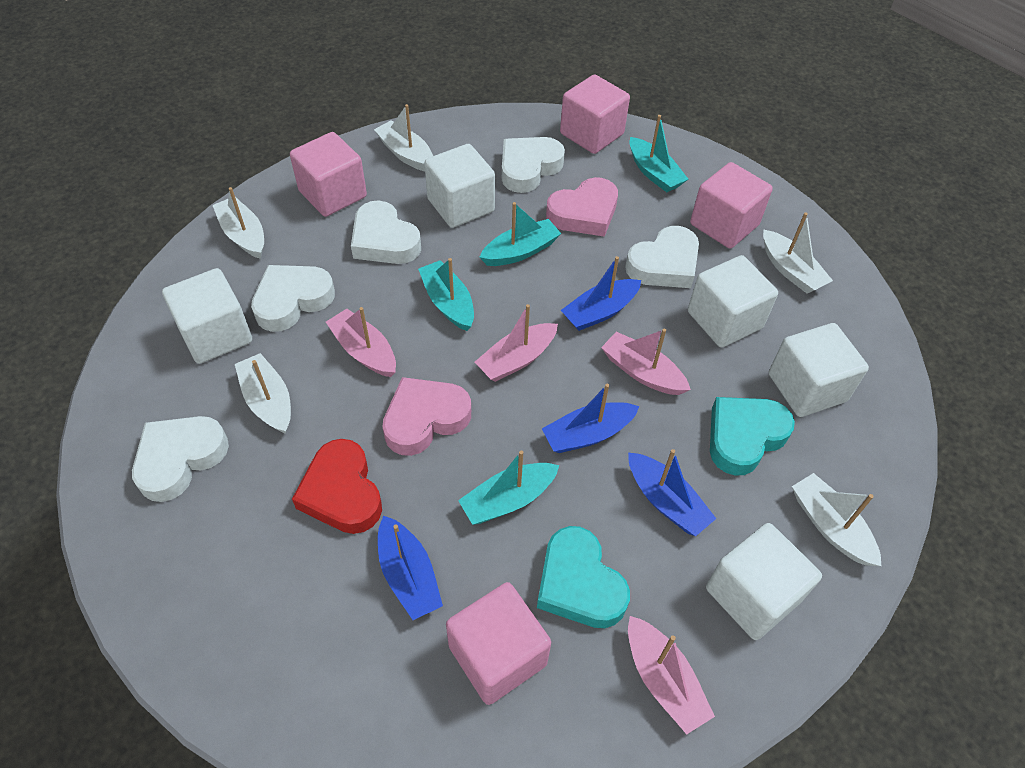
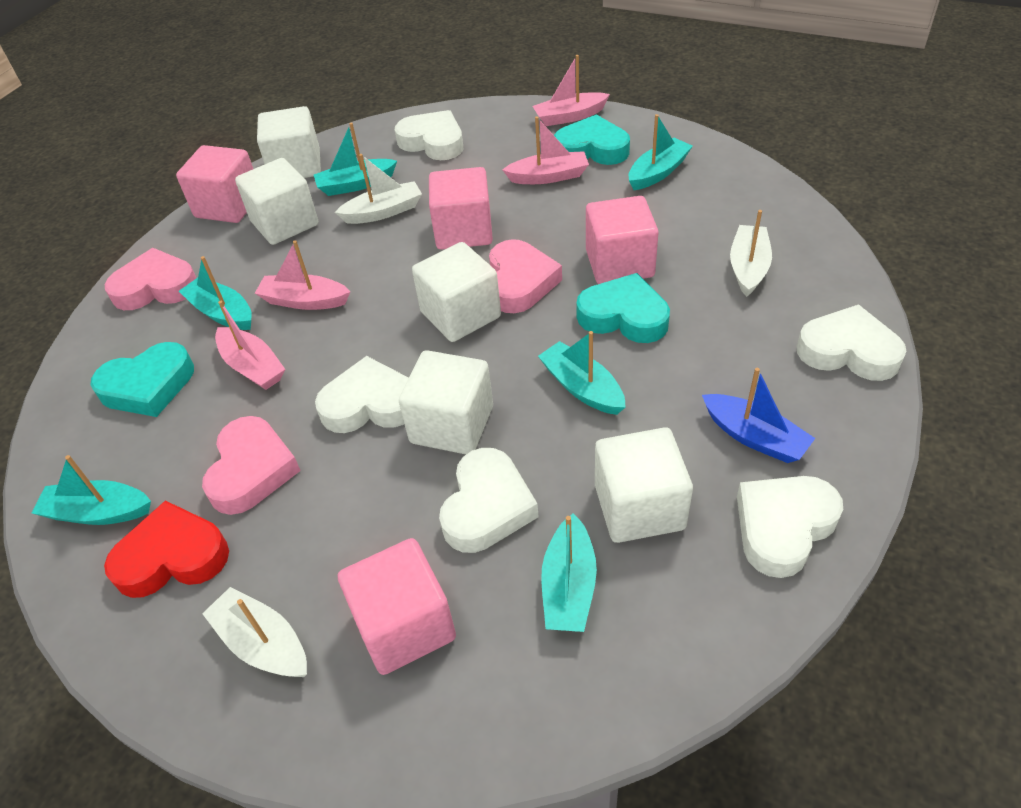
blue boat: [378,516,443,620] [542,384,640,453] [561,256,641,331] [628,449,717,536] = 4 -> [702,368,815,463] = 1
pink heart: [382,377,471,456] [546,177,618,237] = 2 -> [105,248,196,310] [202,416,301,515] [489,239,562,313] = 3
turquoise boat: [418,258,474,331] [458,450,559,525] [479,202,561,266] [629,115,689,192] = 4 -> [32,455,151,525] [179,256,252,330] [314,122,397,196] [538,331,626,415] [541,513,597,632] [629,114,693,190] = 6
turquoise heart: [537,526,630,628] [710,397,795,476] = 2 -> [91,342,194,417] [554,114,630,165] [576,273,670,343] = 3
white boat: [212,187,264,259] [235,353,291,434] [374,104,433,171] [763,212,833,293] [792,473,882,566] = 5 -> [202,587,307,677] [335,154,422,224] [730,210,772,297] = 3

